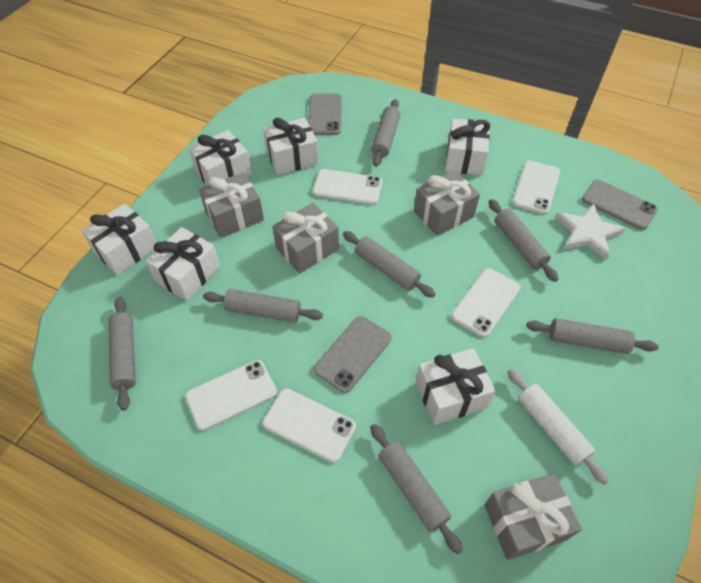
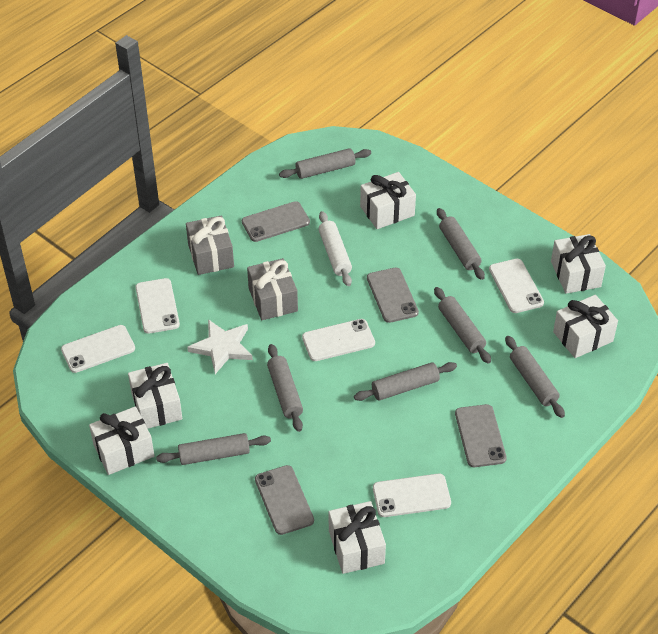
grey gift: [199,172,264,238] [272,203,339,273] [414,170,480,236] [484,473,582,560] = 4 -> [186,215,234,275] [247,258,298,320] = 2
grey phone: [308,93,342,135] [314,316,391,393] [582,180,658,230] = 3 -> [242,201,310,242] [255,465,314,535] [367,268,419,323] [455,404,507,467] = 4

